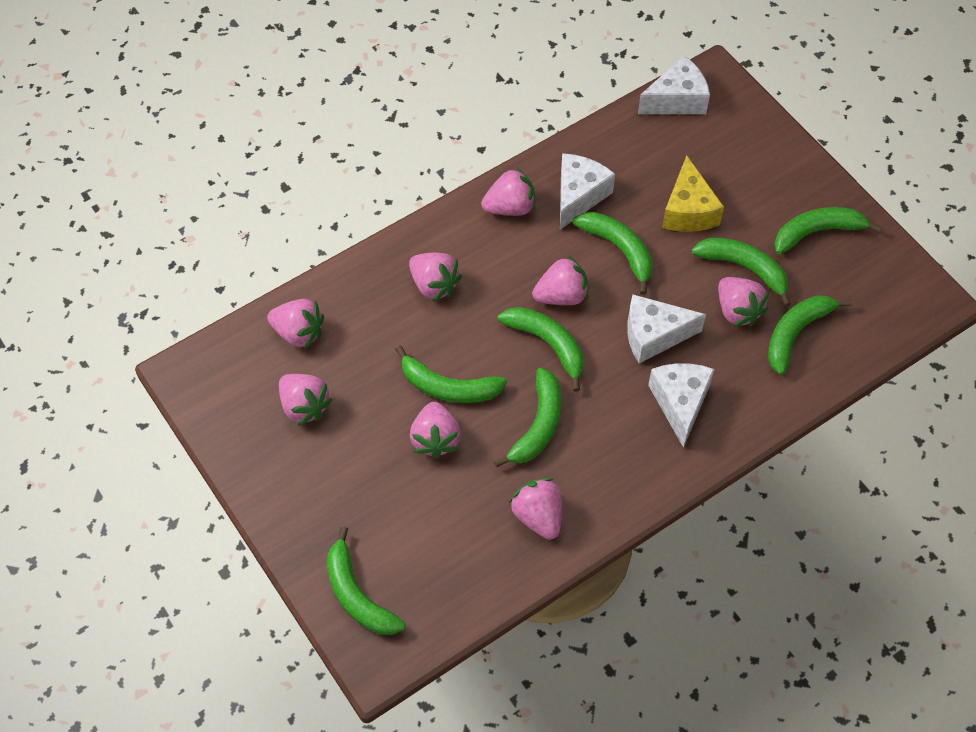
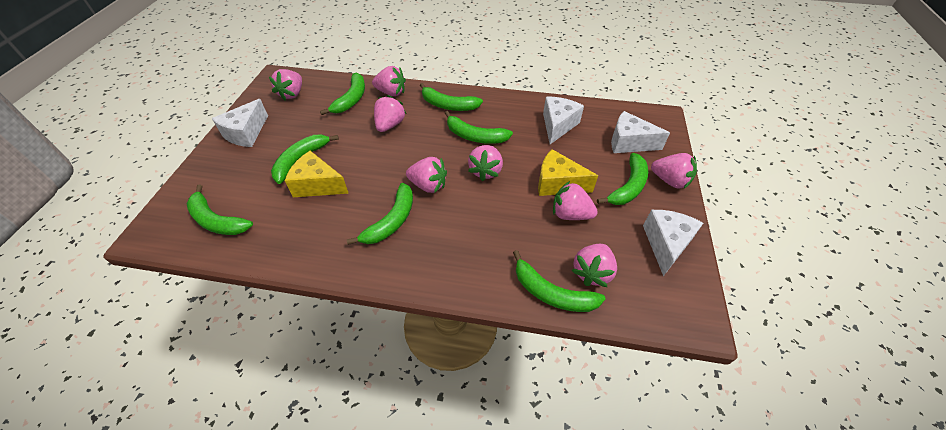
yellow cheese: [662,155,724,232] = 1 -> [285,151,349,197] [538,149,598,196] = 2

